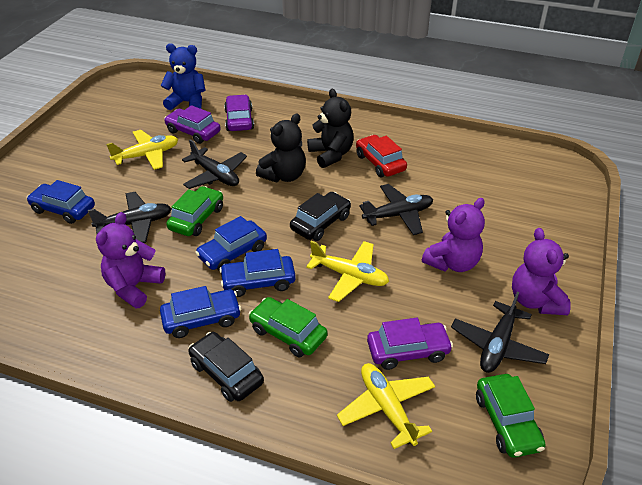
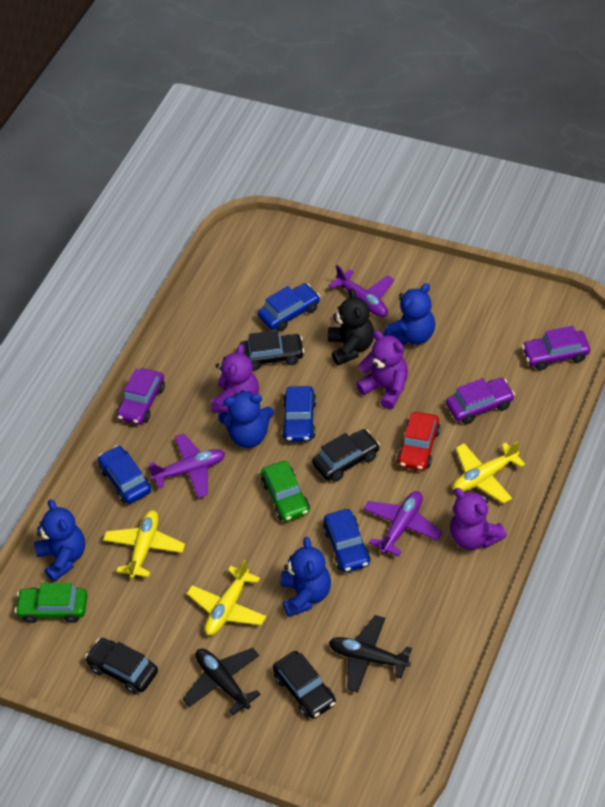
black car: [188,332,264,402] [290,192,351,241] = 2 -> [85,638,158,694] [240,330,304,370] [273,651,336,719] [312,429,380,482] = 4
black plane: [88,192,172,243] [182,139,247,189] [359,184,433,235] [451,292,549,373] = 4 -> [183,648,261,716] [329,615,412,693] = 2
black teddy bear: [256,113,306,182] [307,89,354,168] = 2 -> [328,288,374,365] = 1
blue teddy bear: [160,43,205,110] = 1 -> [34,499,85,582] [218,390,274,448] [280,537,331,617] [384,283,435,345] = 4
green car: [166,186,223,236] [249,297,328,357] [476,374,546,458] = 3 -> [15,583,87,623] [261,461,310,522] = 2
purple plane: none = 0 -> [148,434,225,498] [328,265,394,317] [363,491,442,556] = 3

